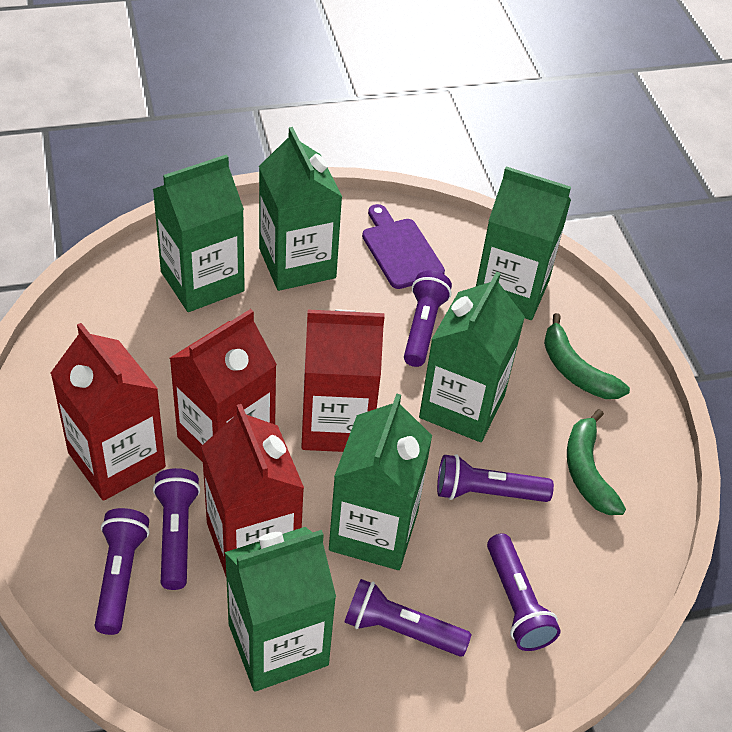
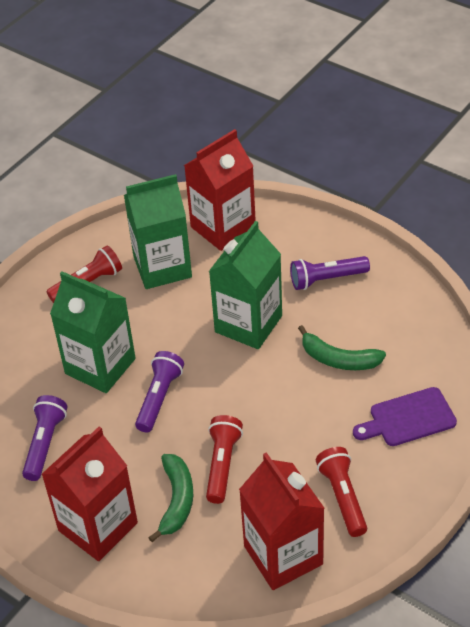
green carton: [153,154,245,312] [225,527,336,691] [259,127,342,291] [329,393,432,570] [419,271,525,442] [476,166,571,320] = 6 -> [50,271,135,393] [124,174,192,289] [209,221,282,349] = 3
purple flashlight: [95,508,149,635] [153,468,200,590] [345,579,471,657] [404,271,452,367] [437,454,554,502] [487,533,561,651] = 6 -> [22,395,67,481] [135,351,184,433] [290,256,370,290] = 3
red carton: [50,323,166,501] [170,309,277,462] [201,404,304,576] [301,310,385,452] = 4 -> [41,427,138,561] [184,129,256,251] [239,452,324,590] = 3
red flashlight: none = 0 -> [46,246,122,303] [206,415,243,504] [316,447,367,537] = 3

